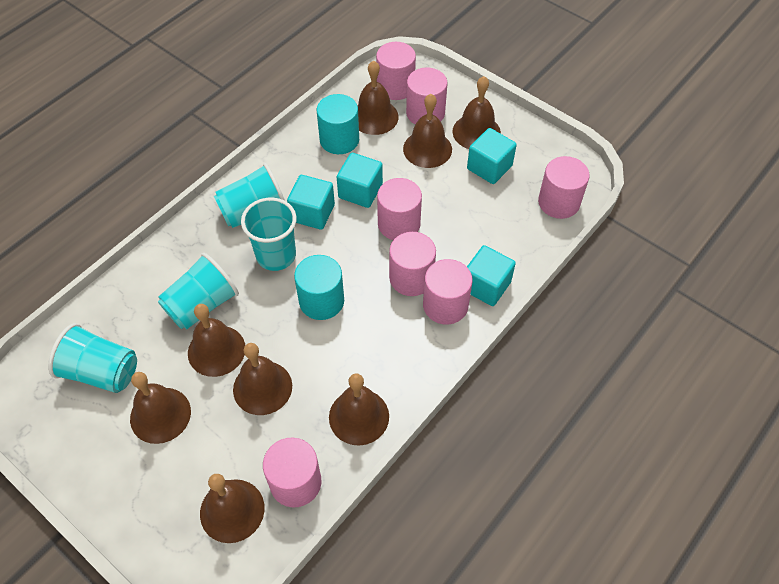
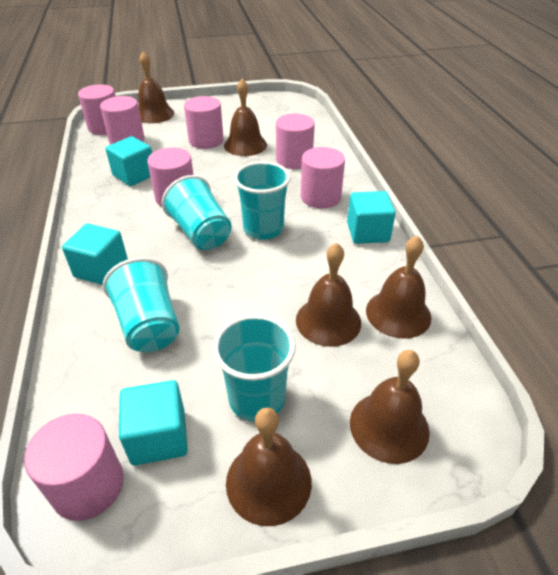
brown bell: [130,372,191,444] [188,304,245,377] [200,474,265,543] [233,343,292,415] [329,373,389,446] [357,61,399,135] [403,94,452,168] [452,76,501,149] = 8 -> [138,51,174,123] [224,79,267,156] [226,407,312,526] [296,242,361,347] [350,350,430,464] [366,235,431,339] = 6
turquoise cylinder: [294,255,344,320] [317,94,359,154] = 2 -> none = 0

